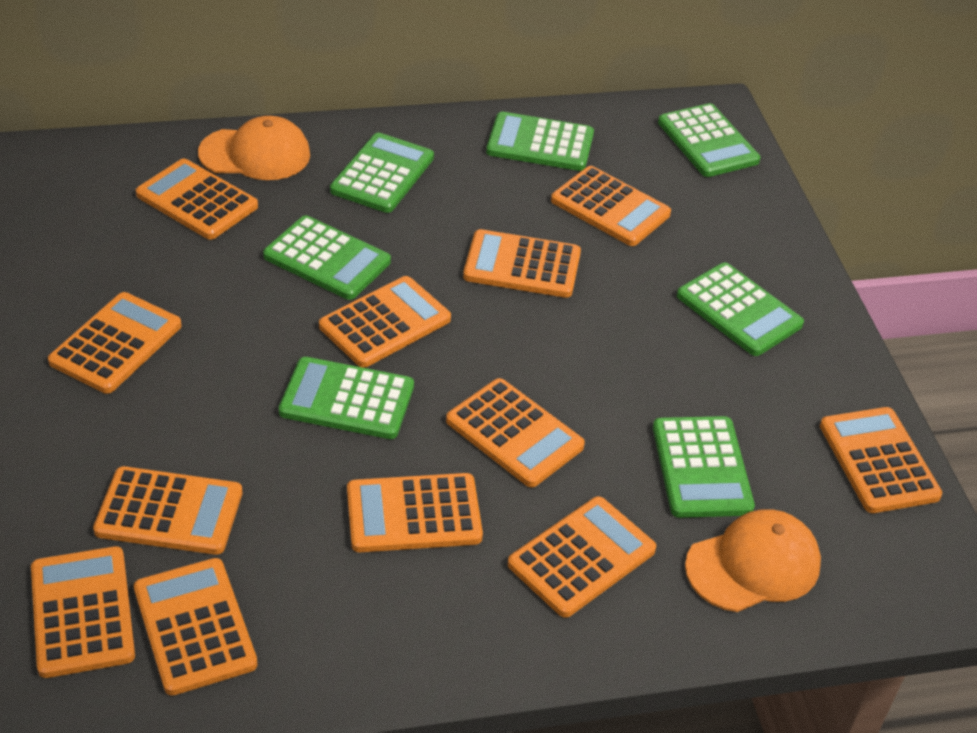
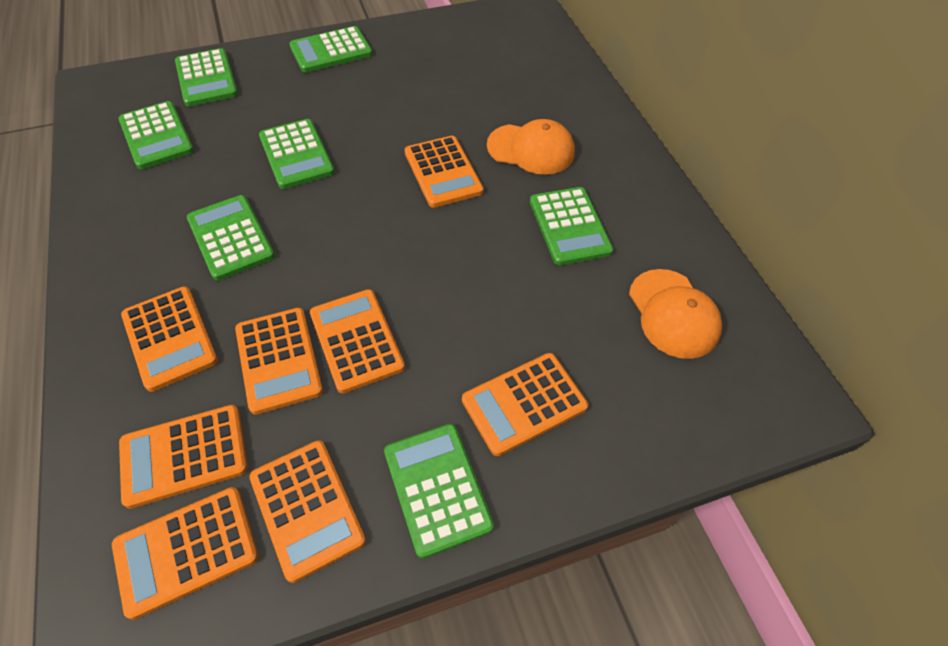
orange calculator: [31,546,135,678] [48,292,182,394] [93,466,242,555] [134,558,258,696] [136,159,258,240] [319,276,451,368] [347,473,483,552] [446,378,585,487] [463,229,581,298] [508,496,656,618] [551,166,671,246] [820,407,942,513] = 12 -> [112,487,258,620] [119,405,248,509] [121,287,218,392] [235,308,323,415] [249,441,366,583] [310,289,405,393] [405,136,483,208] [462,353,588,456] = 8

